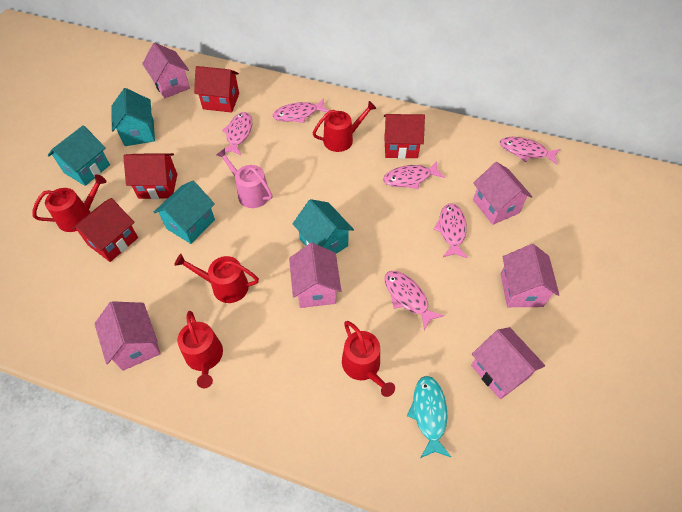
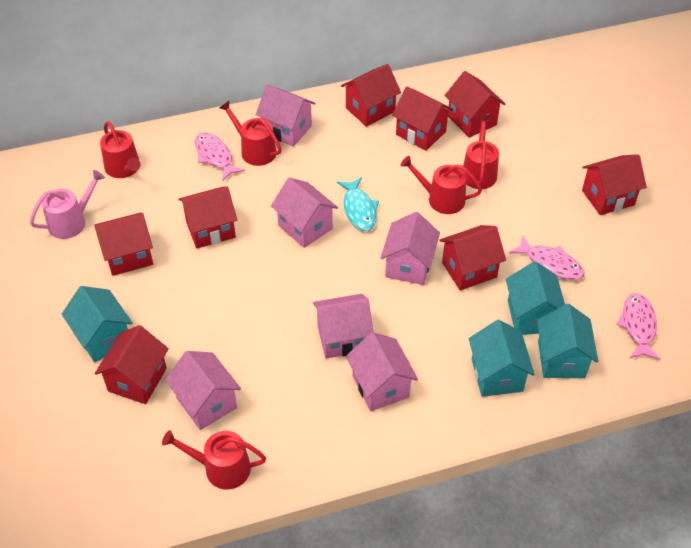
pink fish: [222,112,252,155] [273,99,328,123] [383,161,445,189] [385,271,444,330] [434,203,468,258] [500,137,560,165] = 6 -> [195,132,245,181] [509,235,585,280] [616,293,660,360] = 3
red house: [71,198,138,262] [123,153,177,199] [194,66,239,113] [384,114,425,159] = 4 -> [94,212,153,276] [95,325,169,404] [178,186,237,249] [341,64,401,127] [392,87,453,151] [439,225,506,291] [444,71,505,138] [582,154,647,215] = 8

